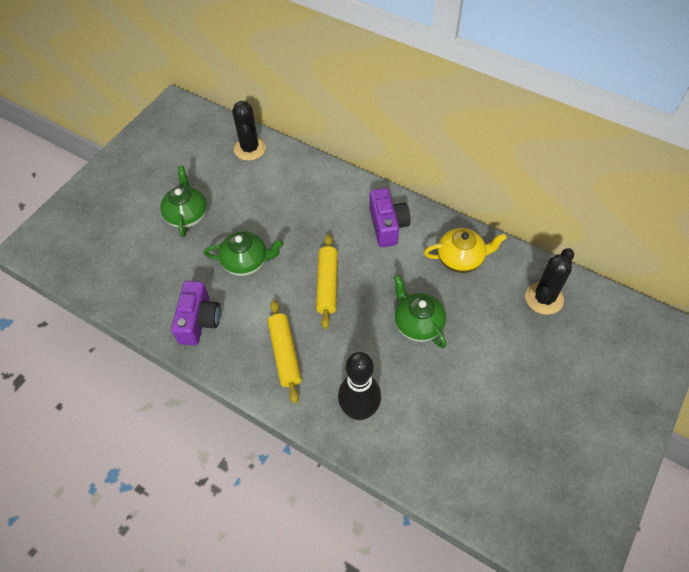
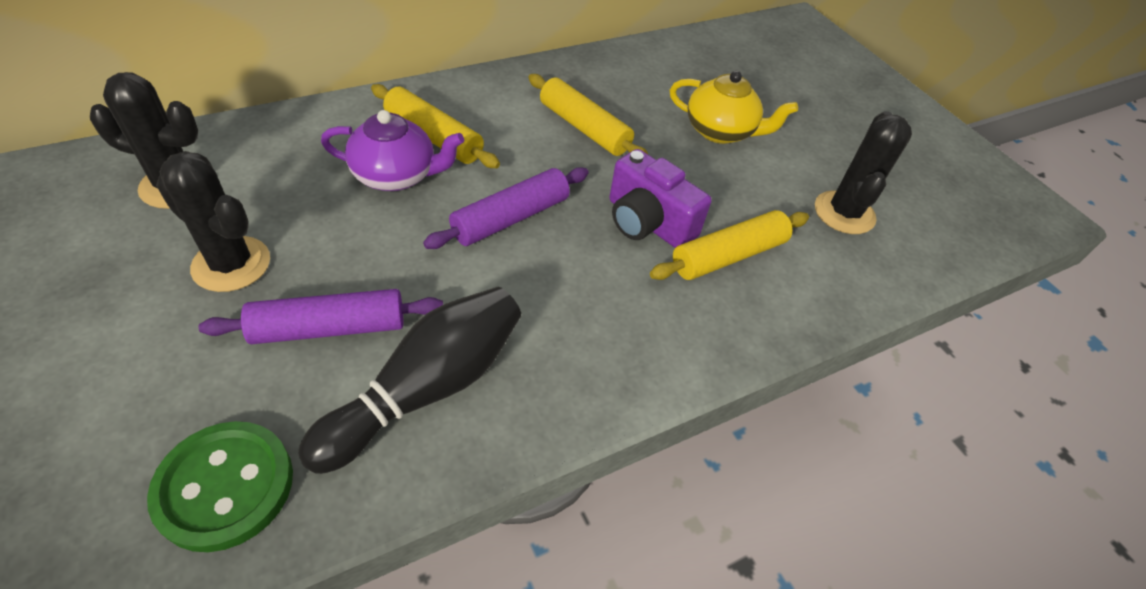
black cactus: [232,101,266,161] [525,248,574,315] = 2 -> [90,72,198,209] [156,151,270,292] [815,111,912,234] = 3
green button: none = 0 -> [147,421,293,552] = 1
green teapot: [160,166,207,237] [204,231,284,276] [394,275,447,348] = 3 -> none = 0
purple camera: [171,281,221,346] [369,188,410,247] = 2 -> [609,149,712,248] = 1
purple rolling pin: none = 0 -> [199,289,443,344] [423,167,589,249] = 2
purple teapot: none = 0 -> [321,110,464,191] = 1
yellow rolling pin: [268,300,301,404] [316,235,338,329] = 2 -> [371,84,500,168] [528,74,648,156] [650,210,809,280] = 3

